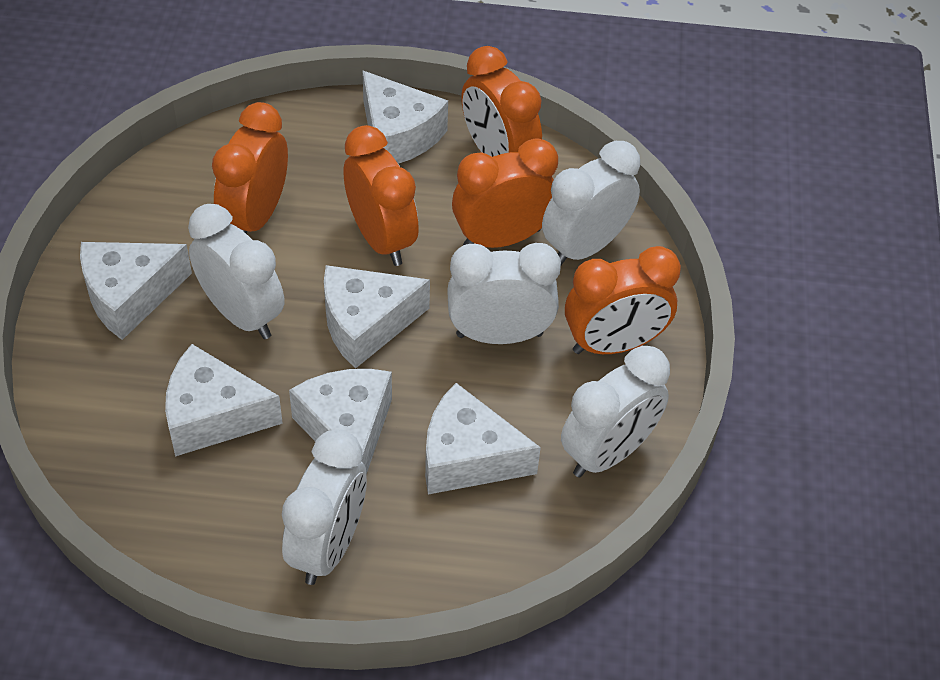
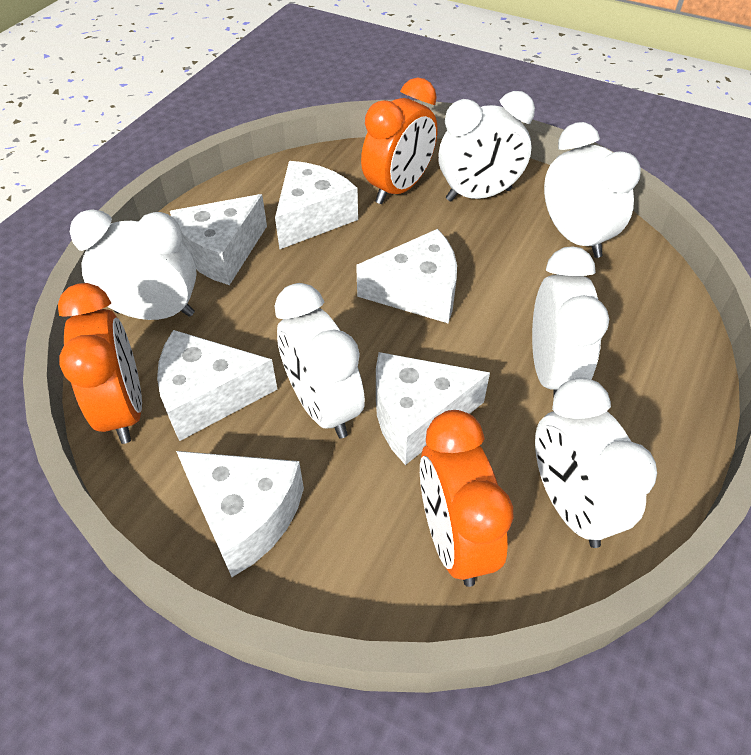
orange clock: [212,102,288,234] [344,125,419,266] [452,138,558,248] [461,46,542,157] [565,246,681,354] = 5 -> [58,283,142,444] [361,77,438,204] [420,410,513,587] = 3
white clock: [188,204,284,339] [282,429,367,585] [447,243,561,344] [542,141,640,265] [561,346,670,478] = 5 -> [70,209,197,320] [275,283,365,439] [438,91,535,202] [532,246,609,399] [535,377,657,548] [544,122,641,258] = 6

